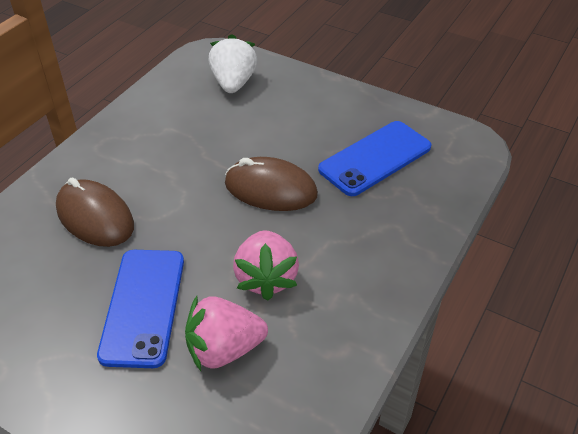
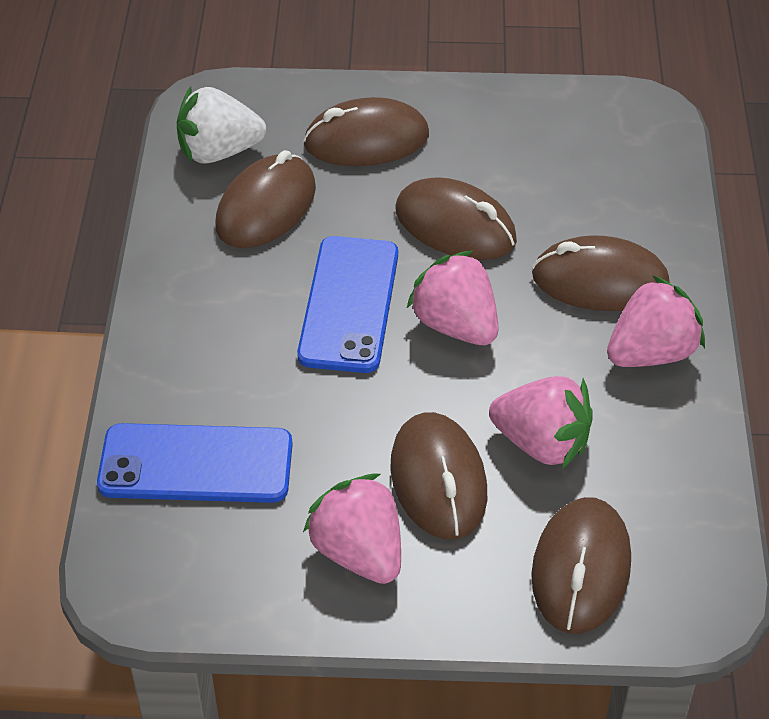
brown mouse: [56,178,134,247] [225,157,318,211] = 2 -> [215,150,316,248] [303,97,429,166] [390,412,487,539] [395,177,517,260] [531,497,631,634] [532,235,670,311] = 6
pink strawberry: [185,296,268,371] [233,230,299,301] = 2 -> [303,474,401,584] [406,251,499,345] [489,376,593,469] [607,275,705,367] = 4

